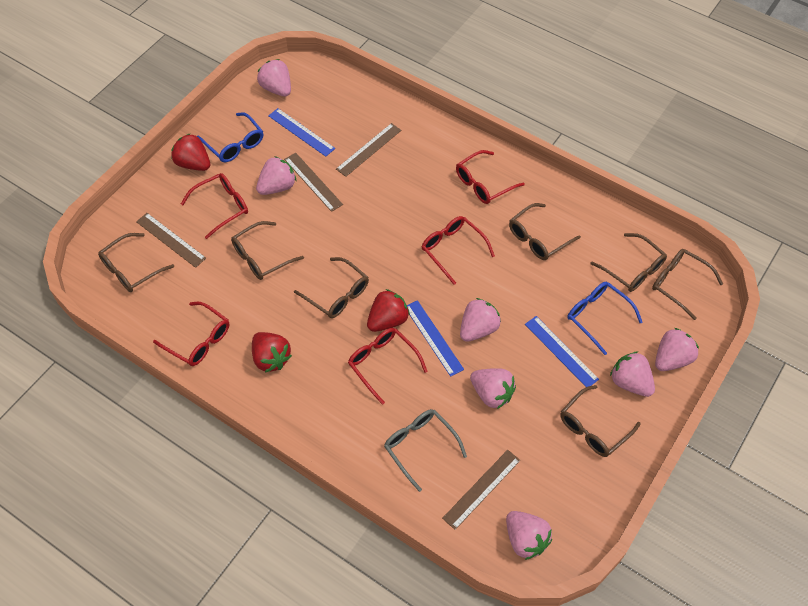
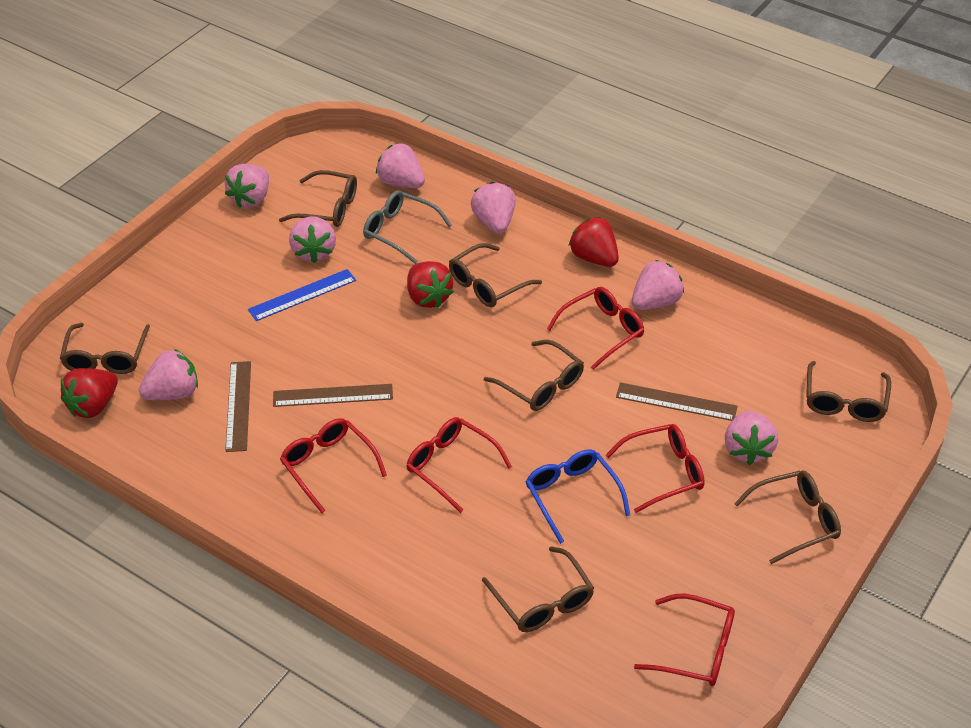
blue glasses: [197,112,263,162] [568,282,643,355] = 2 -> [525,449,630,544] = 1
blue ruler: [268,108,335,157] [407,300,464,377] [525,316,599,387] = 3 -> [248,269,356,321] = 1
brown ruler: [136,213,206,268] [284,153,343,212] [336,123,401,177] [442,450,520,530] = 4 -> [225,361,251,452] [273,384,393,407] [616,382,738,421] = 3

